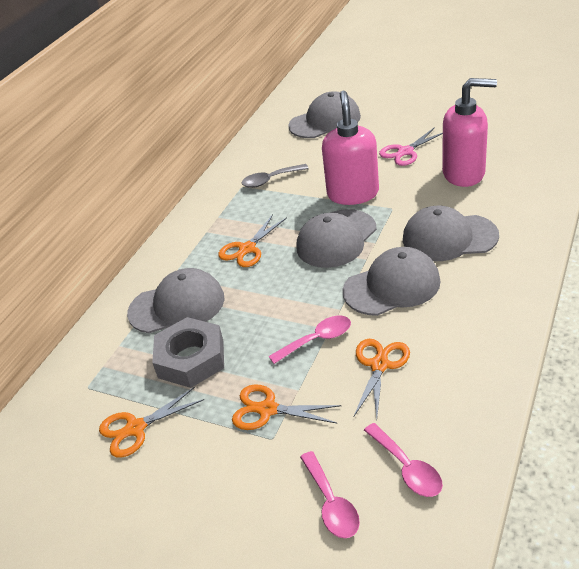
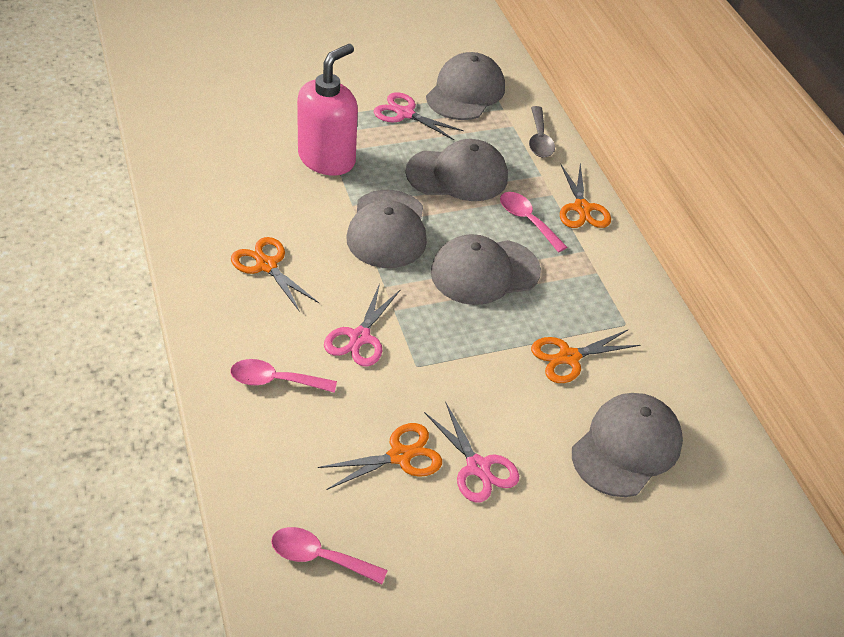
grey nut: [152,317,224,388] = 1 -> none = 0
pink scissors: [379,127,443,166] = 1 -> [324,283,401,366] [374,92,464,140] [424,402,519,503] = 3
pink soap dispenser: [322,91,379,205] [442,78,497,187] = 2 -> [297,44,358,176] = 1

